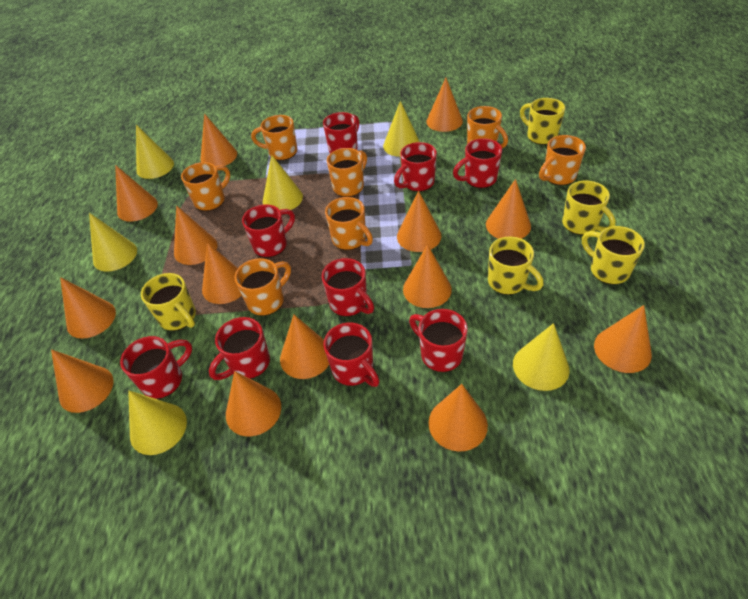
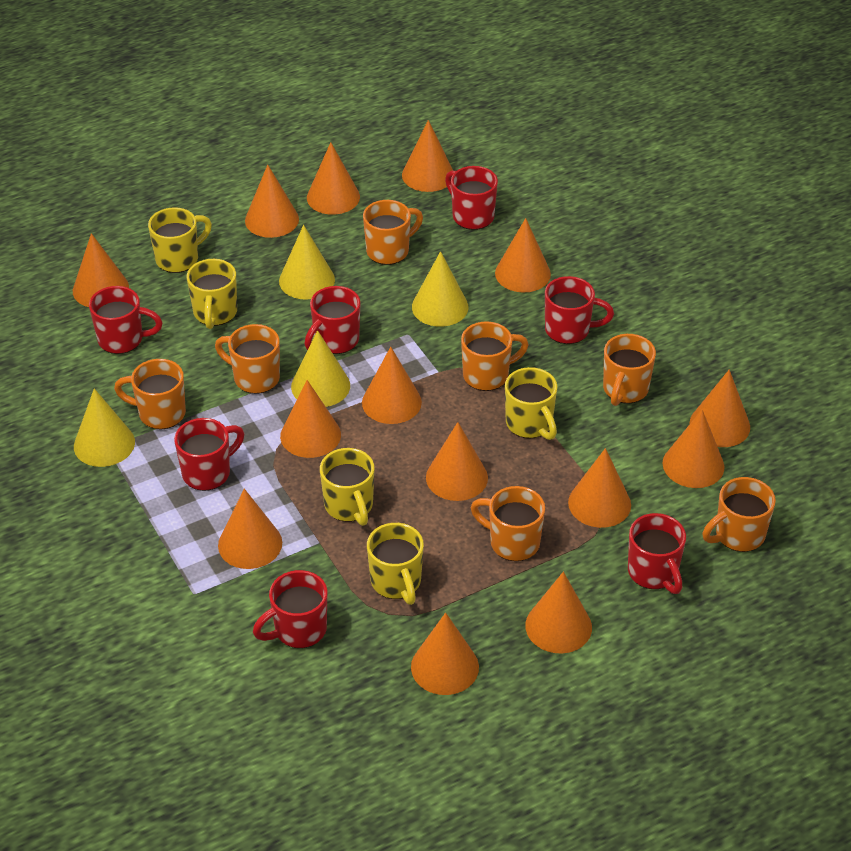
red mug: [120,336,192,399] [209,317,270,380] [242,204,295,258] [322,258,374,316] [323,112,359,153] [323,323,379,387] [394,142,437,192] [409,309,468,372] [453,138,502,188] = 9 -> [89,286,163,354] [174,418,244,491] [253,570,328,648] [304,286,360,354] [445,166,498,230] [545,276,614,344] [628,513,686,594] = 7
yellow cone: [89,213,137,272] [128,390,187,455] [136,125,174,179] [263,155,303,210] [383,101,420,157] [513,323,570,391] = 6 -> [74,388,135,467] [279,225,335,300] [291,330,350,407] [412,251,468,327] = 4

